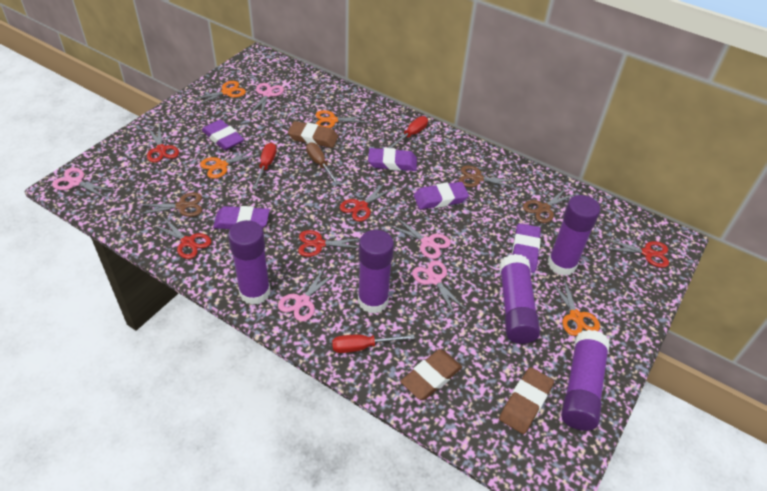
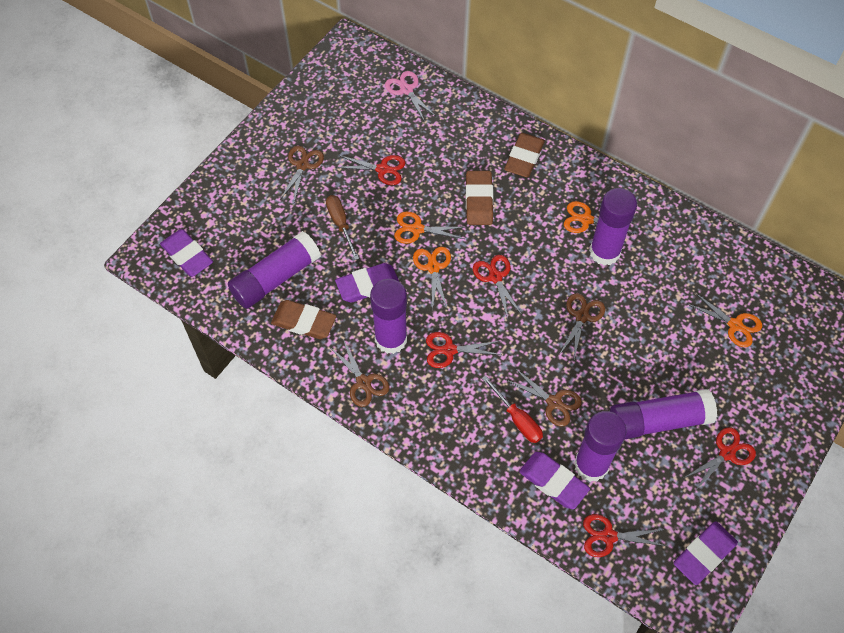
brown scissors: [137,192,202,217] [459,165,518,189] [523,188,576,223] = 3 -> [280,146,324,202] [330,339,389,407] [506,368,582,426] [559,293,605,359] = 4
pink scissors: [52,168,114,198] [250,83,284,115] [278,267,337,321] [388,217,451,259] [412,261,467,316] = 5 -> [385,71,437,122] = 1
purple eraser: [202,120,244,150] [213,206,270,229] [368,148,417,171] [414,182,469,209] [512,223,541,273] = 5 -> [160,229,213,277] [335,263,399,302] [519,452,590,509] [674,521,738,585] = 4
red screwdriver: [253,143,277,189] [332,334,415,353] [388,116,428,148] = 3 -> [482,375,543,443] = 1

